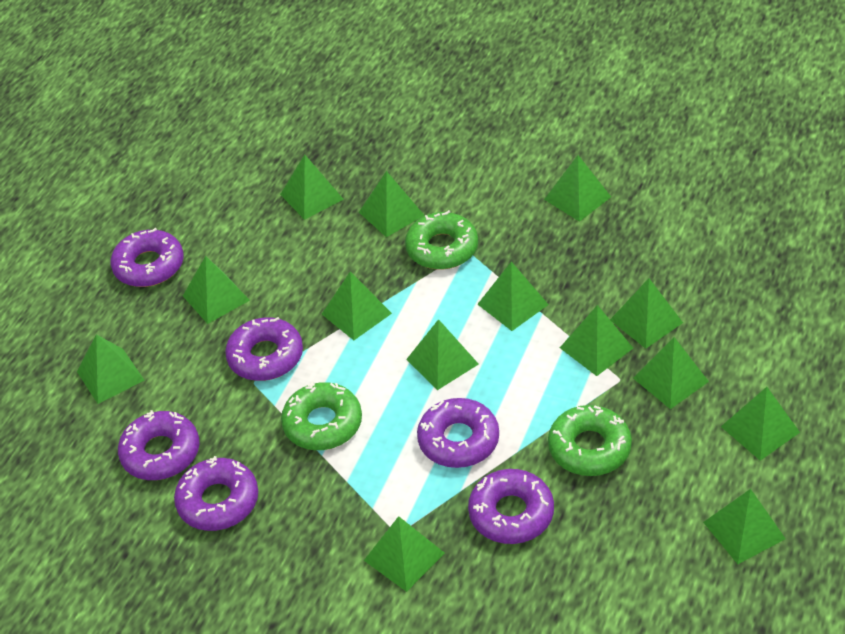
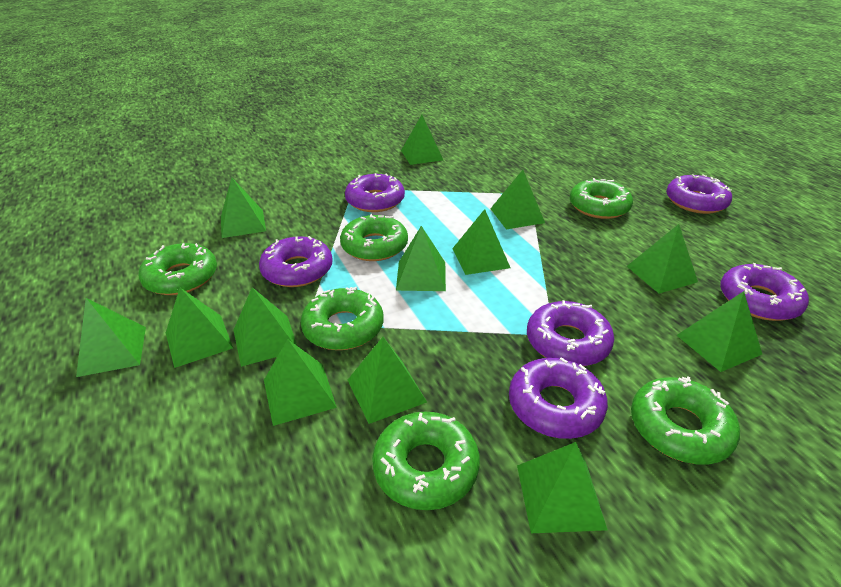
green donut: [281,382,362,450] [405,210,478,270] [548,405,632,476] = 3 -> [139,243,217,295] [301,286,384,350] [340,214,408,261] [372,412,480,510] [570,178,633,219] [631,377,740,465] = 6
green pyramid: [77,334,144,404] [183,256,250,324] [280,154,344,220] [322,271,392,340] [359,171,425,237] [364,516,445,592] [406,319,479,390] [477,261,549,331] [544,155,611,222] [560,305,633,376] [610,278,683,349] [633,337,709,409] [703,489,786,564] [721,387,800,461] = 14 -> [76,298,146,377] [166,288,233,368] [221,177,266,238] [233,287,297,367] [264,339,337,426] [348,337,427,424] [396,226,446,291] [401,115,443,165] [452,209,510,275] [490,170,545,229] [517,442,608,533] [627,224,698,294] [676,291,762,372] = 13

